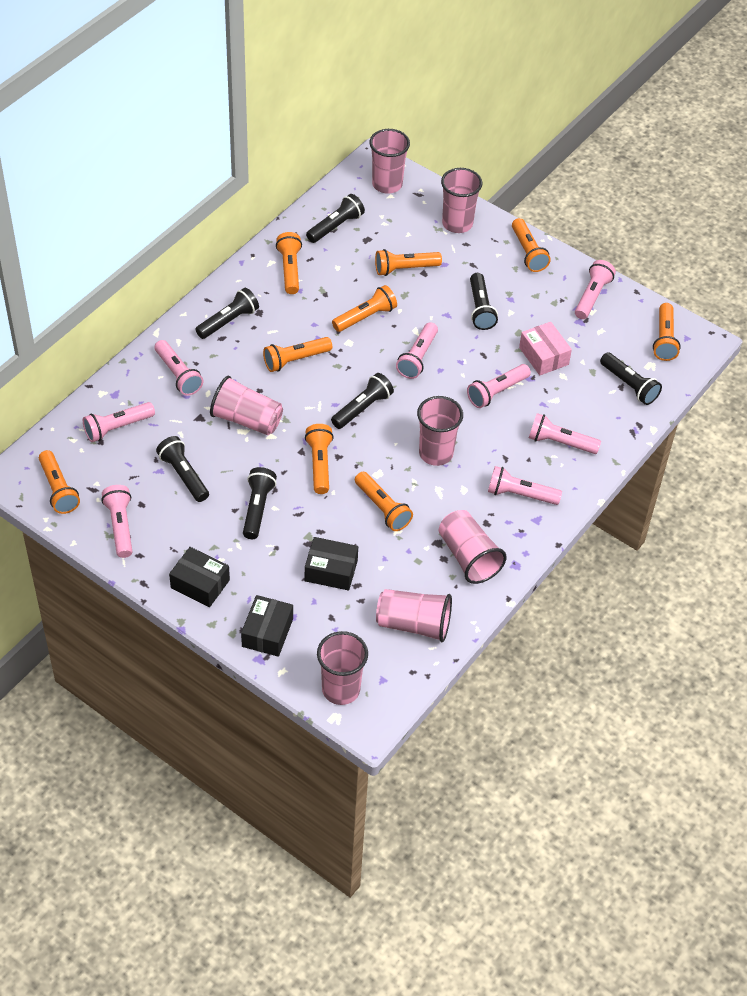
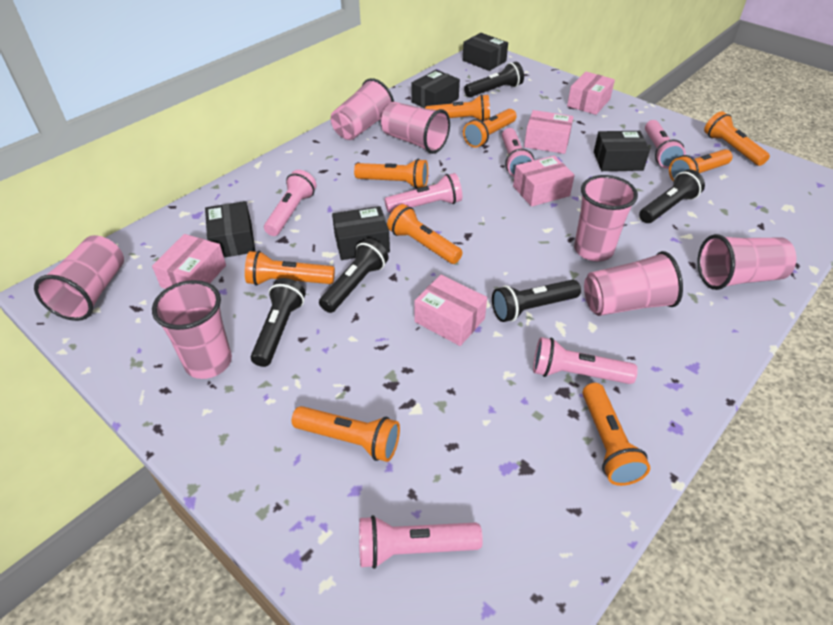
black box: [169,547,230,607] [241,595,293,657] [305,537,358,590] = 3 -> [205,201,255,258] [332,206,390,260] [411,70,460,108] [463,33,508,71] [594,131,650,171] = 5
black flashlight: [156,436,209,502] [195,288,259,339] [243,467,277,539] [306,194,365,243] [331,373,394,429] [470,273,498,330] [600,352,662,405] = 7 -> [251,278,306,367] [319,238,389,313] [464,62,524,97] [492,280,581,322] [639,169,705,223] = 5
pink box: [519,322,572,375] = 1 -> [152,234,226,289] [414,275,487,346] [513,156,575,207] [524,110,574,154] [567,72,615,115] = 5
pink flashlight: [83,402,155,442] [101,485,133,558] [155,340,203,396] [396,322,438,379] [467,364,531,408] [488,466,562,505] [529,413,601,454] [575,260,616,319] = 8 -> [264,170,317,236] [359,515,483,569] [384,173,462,213] [502,128,534,177] [533,337,638,384] [645,120,686,169] = 6

